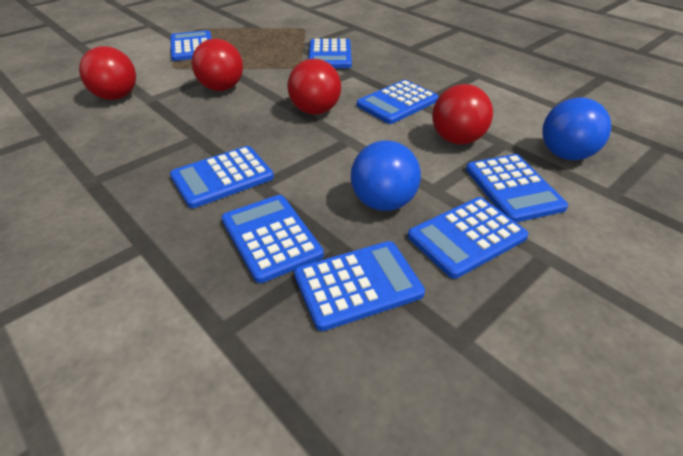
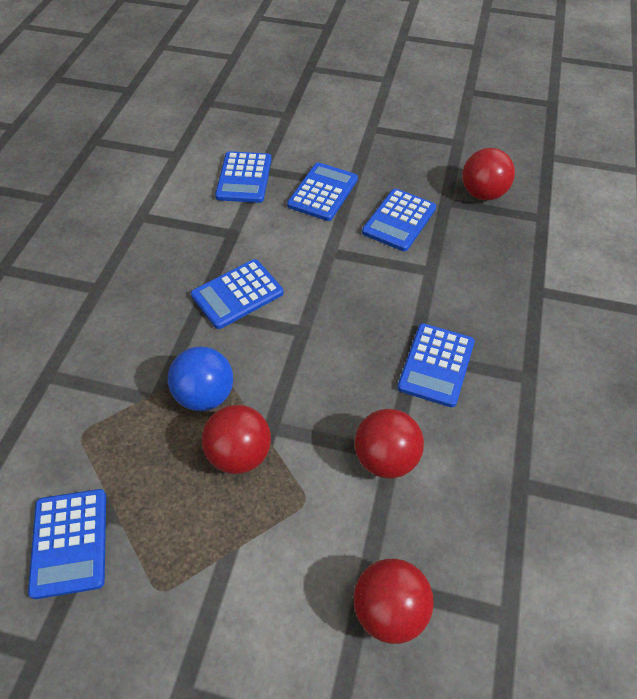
blue ball: [351,140,421,211] [542,97,611,160] = 2 -> [168,346,233,411] = 1
blue calculator: [170,30,212,61] [170,146,274,208] [222,195,324,283] [294,241,425,331] [309,39,352,68] [357,80,439,124] [408,197,529,279] [466,154,568,222] = 8 -> [28,489,106,599] [191,259,283,329] [215,151,271,203] [287,162,358,221] [362,188,436,251] [397,323,475,407] = 6

